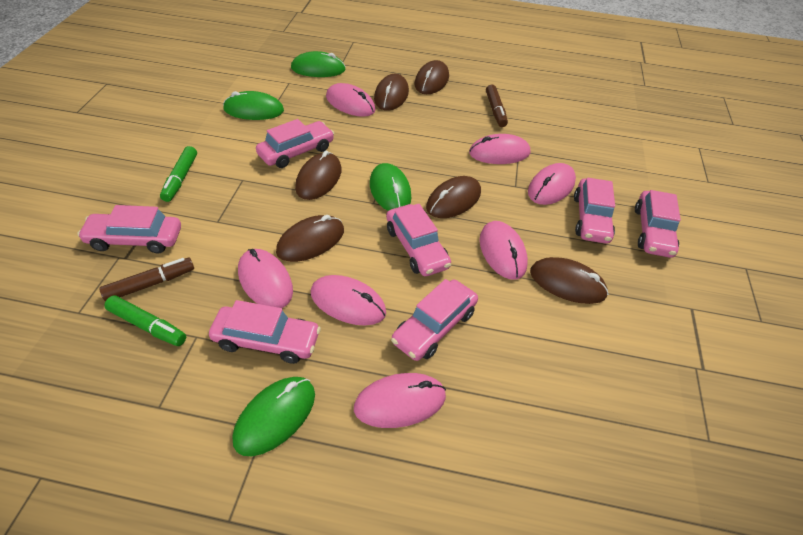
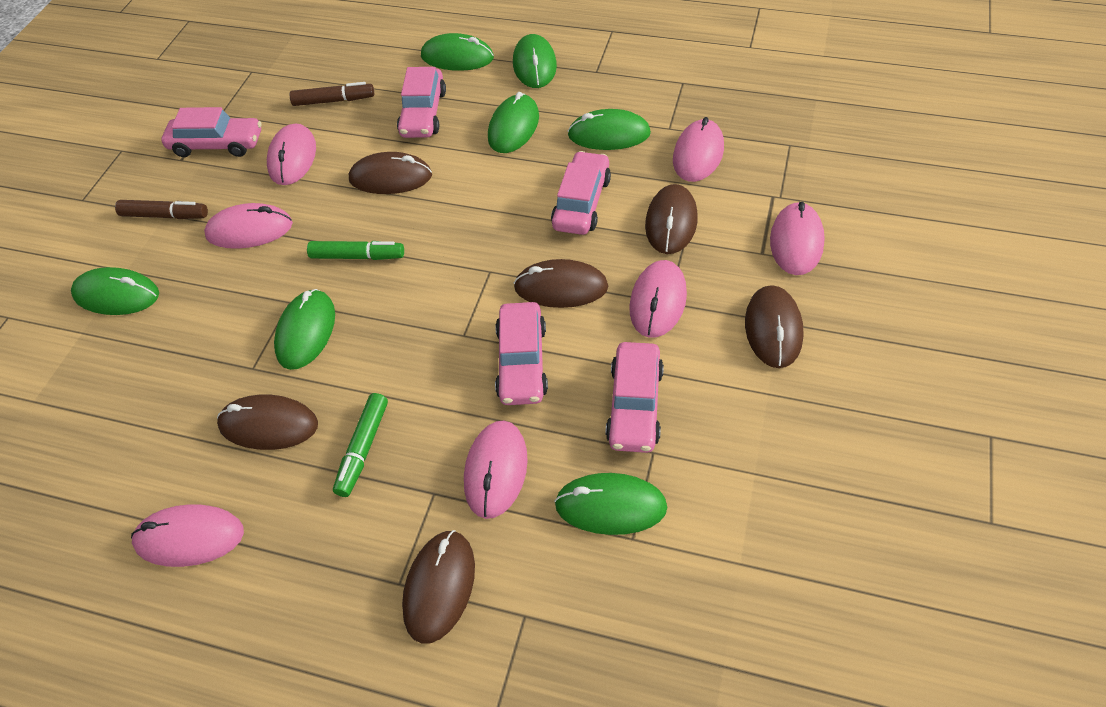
green mouse: [223,91,284,120] [233,377,315,456] [291,51,346,77] [370,163,411,211] = 4 -> [71,267,159,315] [274,289,335,370] [421,33,494,71] [488,92,539,153] [513,34,557,88] [554,473,667,535] [568,109,651,150] = 7
pink car: [77,205,181,253] [209,300,321,364] [256,119,334,168] [386,204,451,276] [391,279,478,361] [574,178,615,244] [635,190,681,258] = 7 -> [161,107,262,157] [397,67,446,138] [495,302,548,405] [551,151,611,235] [605,342,664,453] = 5

